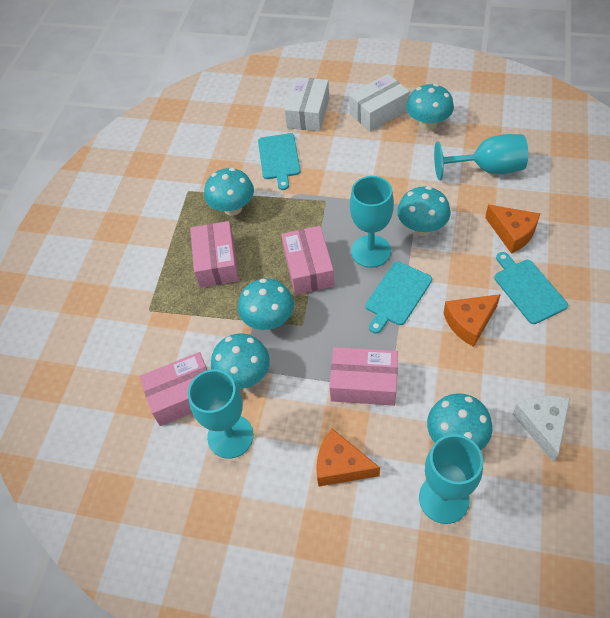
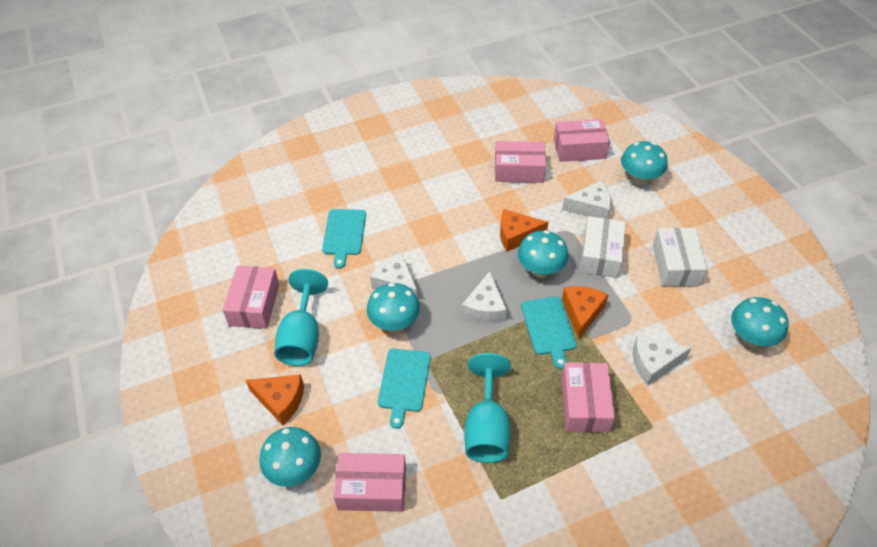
pink box: [140,352,207,426] [190,221,239,288] [281,226,334,295] [329,347,398,406] = 4 -> [223,266,280,329] [334,453,406,512] [495,141,546,183] [554,119,610,162] [561,362,615,432] = 5
turquoise goblet: [188,369,254,459] [350,176,394,268] [419,434,483,524] [434,134,528,180] = 4 -> [274,269,328,366] [464,353,511,463] = 2
turquoise mushroom: [204,168,254,216] [211,334,270,389] [238,279,294,330] [397,186,451,236] [406,84,454,131] [427,393,492,450] = 6 -> [259,427,321,487] [367,283,420,332] [518,230,569,278] [621,141,668,185] [731,297,789,347] = 5
white cheese: [513,395,570,462] = 1 -> [370,253,417,297] [462,271,507,323] [562,181,611,219] [633,335,691,386] = 4

